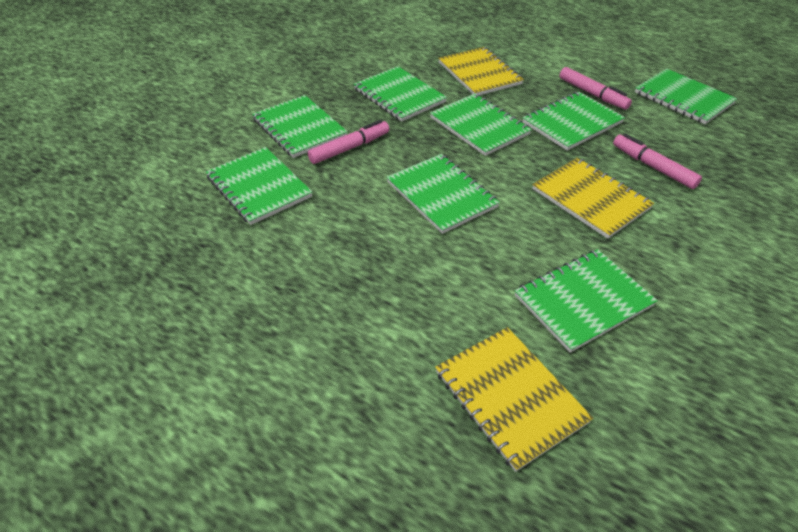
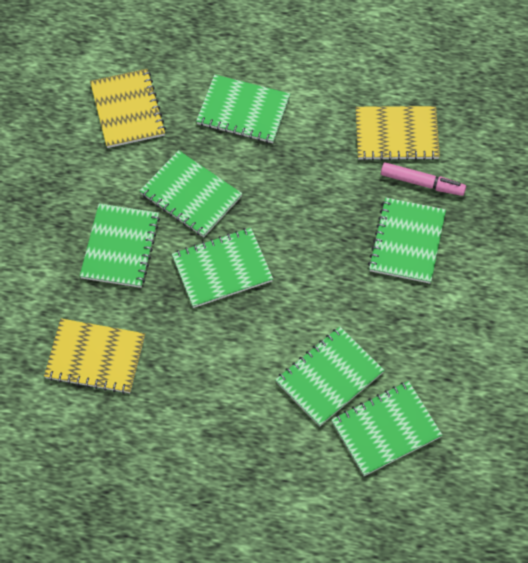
green notebook: [206,147,312,225] [252,95,348,158] [354,66,447,122] [387,154,500,234] [430,94,532,156] [515,249,658,353] [522,92,625,151] [635,69,738,124] = 8 -> [80,204,160,288] [140,150,242,237] [172,228,273,308] [196,74,290,143] [275,327,384,427] [331,381,442,476] [368,197,446,284] = 7
pink marker: [308,120,389,164] [559,67,632,110] [613,133,702,189] = 3 -> [381,162,466,196] = 1

